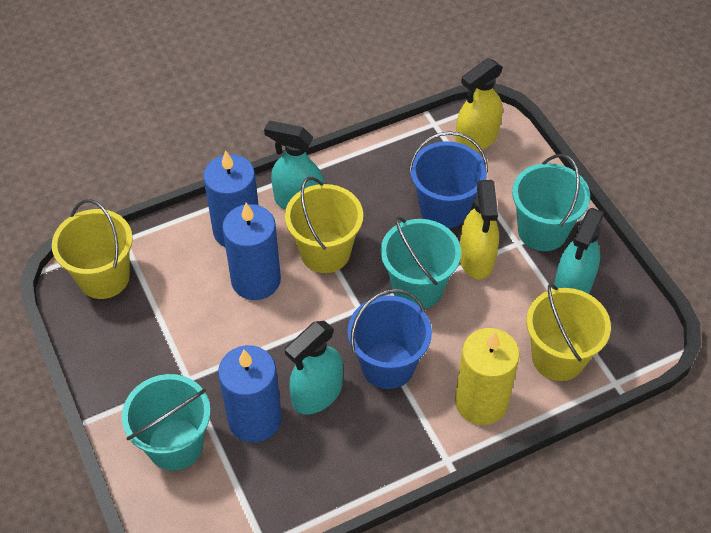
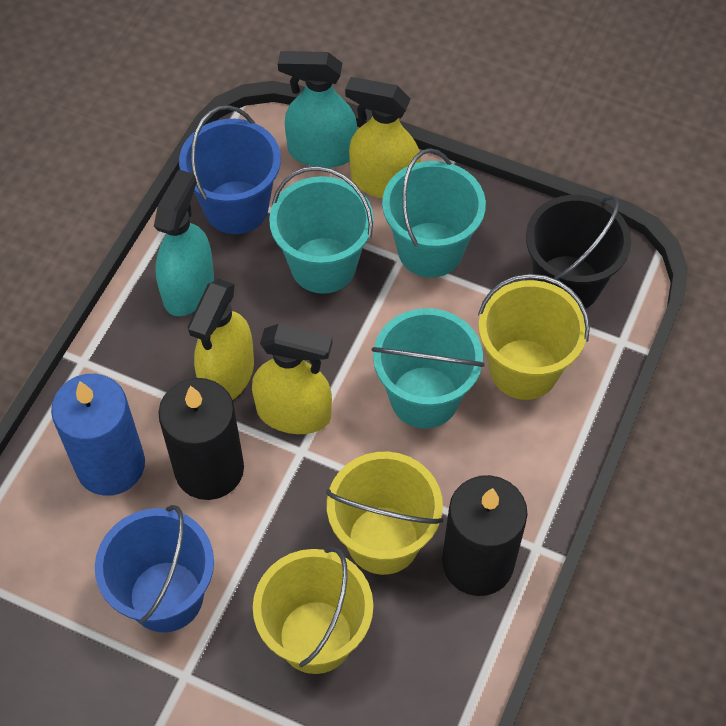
black bucket: none = 0 -> [526,195,631,309] = 1
black candle: none = 0 -> [158,378,244,500] [442,475,528,596] = 2
blue candle: [203,151,259,248] [218,345,282,443] [222,203,281,300] = 3 -> [51,374,145,496] = 1
turquoise spray bottle: [264,121,325,210] [285,321,343,415] [554,208,604,294] = 3 -> [154,169,214,316] [278,51,357,168] = 2
yellow candle: [455,328,520,425] = 1 -> none = 0
yellow spray bottle: [455,58,503,152] [460,180,499,279] = 2 -> [188,279,254,400] [252,324,332,434] [345,77,421,199] = 3

